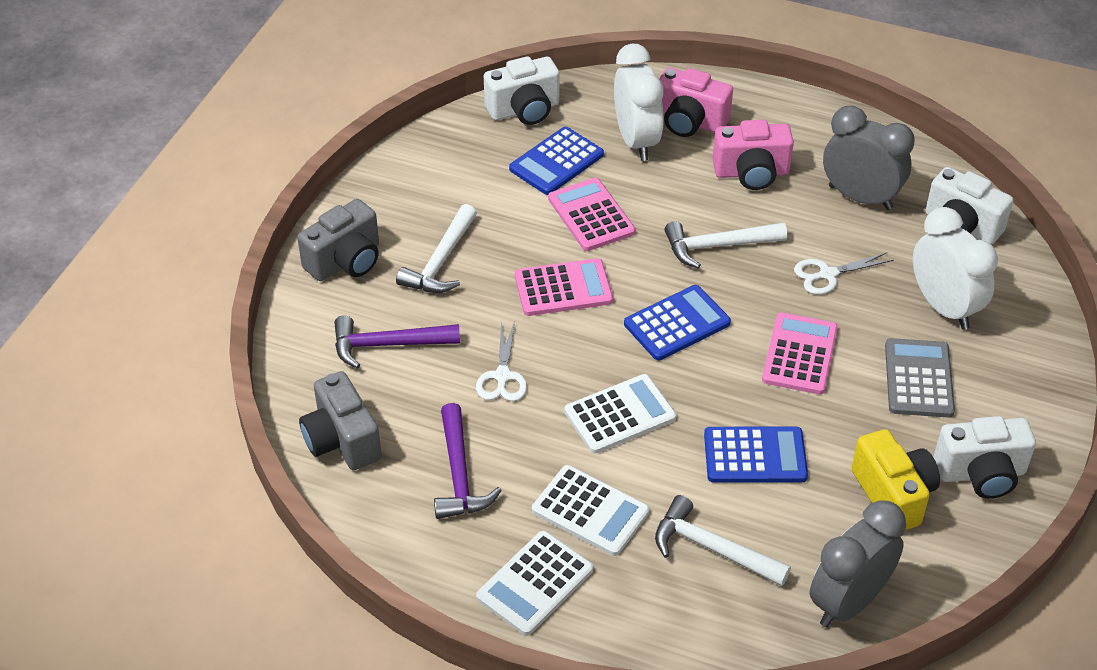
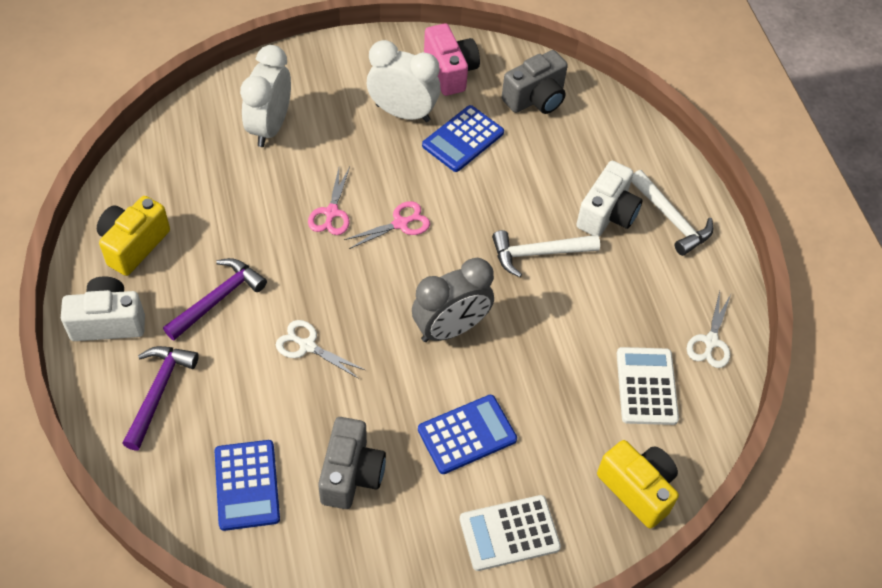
grey calculator: [885,338,955,417] = 1 -> none = 0
grey clock: [810,500,906,627] [823,106,915,210] = 2 -> [412,258,494,342] = 1
pink calculator: [515,258,613,316] [548,178,636,251] [762,312,838,394] = 3 -> none = 0
pink camera: [659,68,733,137] [713,120,794,190] = 2 -> [424,24,480,96] = 1
pink scissors: none = 0 -> [308,167,350,235] [344,201,430,249] = 2
white calculator: [476,531,593,636] [532,465,649,556] [564,374,676,454] = 3 -> [460,495,561,571] [617,347,679,425] = 2
white camera: [484,56,560,125] [925,167,1013,245] [934,416,1036,499] = 3 -> [61,277,145,341] [576,161,642,237] = 2
white hammer: [396,204,477,293] [655,495,791,586] [665,221,787,269] = 3 -> [492,230,600,277] [631,170,713,256] = 2
yellow camera: [851,429,940,530] = 1 -> [97,196,170,276] [597,440,679,528] = 2

